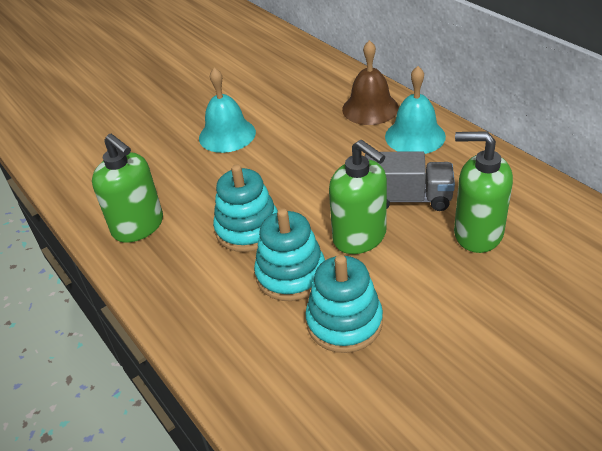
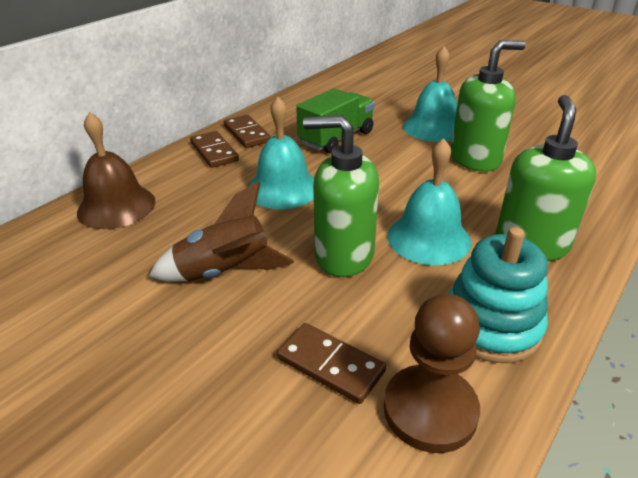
brown domino: none = 0 -> [190,131,239,168] [224,115,271,148] [277,323,386,404] = 3
brown pawn: none = 0 -> [384,294,480,453] = 1
brown rocket: none = 0 -> [149,181,294,282] = 1
green truck: none = 0 -> [296,88,375,154] = 1
grey truck: [365,151,455,211] = 1 -> none = 0
turquoise bell: [199,68,256,153] [385,66,446,154] = 2 -> [248,97,314,209] [387,138,471,265] [403,46,457,142] = 3
turquoise stacking toy: [213,164,278,252] [254,208,325,301] [305,255,383,353] = 3 -> [448,227,548,363] = 1

